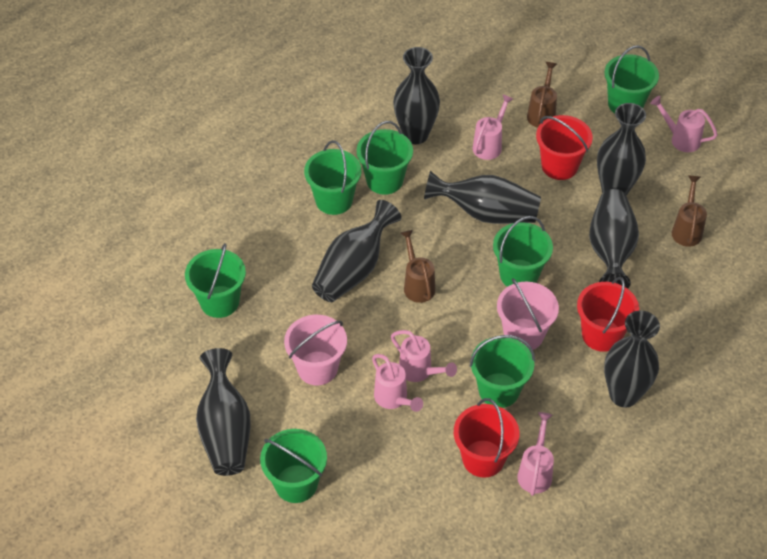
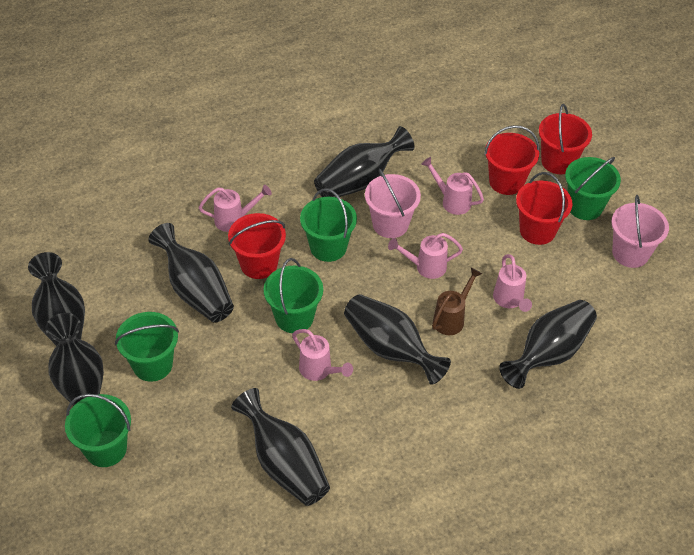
brown watering can: [401,230,435,303] [527,62,557,128] [672,175,707,247] = 3 -> [432,267,482,335] = 1
green bucket: [185,243,246,318] [260,429,327,503] [304,140,361,215] [357,121,413,195] [470,335,535,408] [493,216,553,287] [604,45,659,113] = 7 -> [65,394,131,467] [115,312,179,382] [264,258,323,333] [300,188,357,262] [565,157,621,220] = 5
red bucket: [454,398,519,478] [536,115,593,180] [577,277,639,352] = 3 -> [228,213,286,279] [484,125,540,195] [516,172,572,245] [539,104,592,174] = 4

